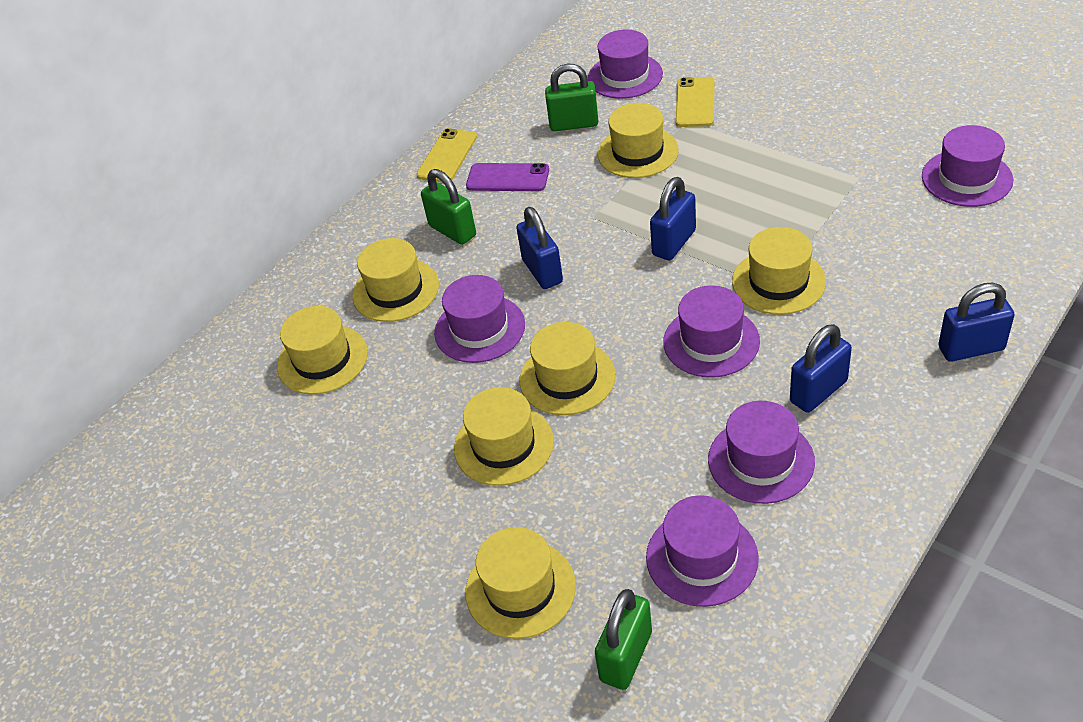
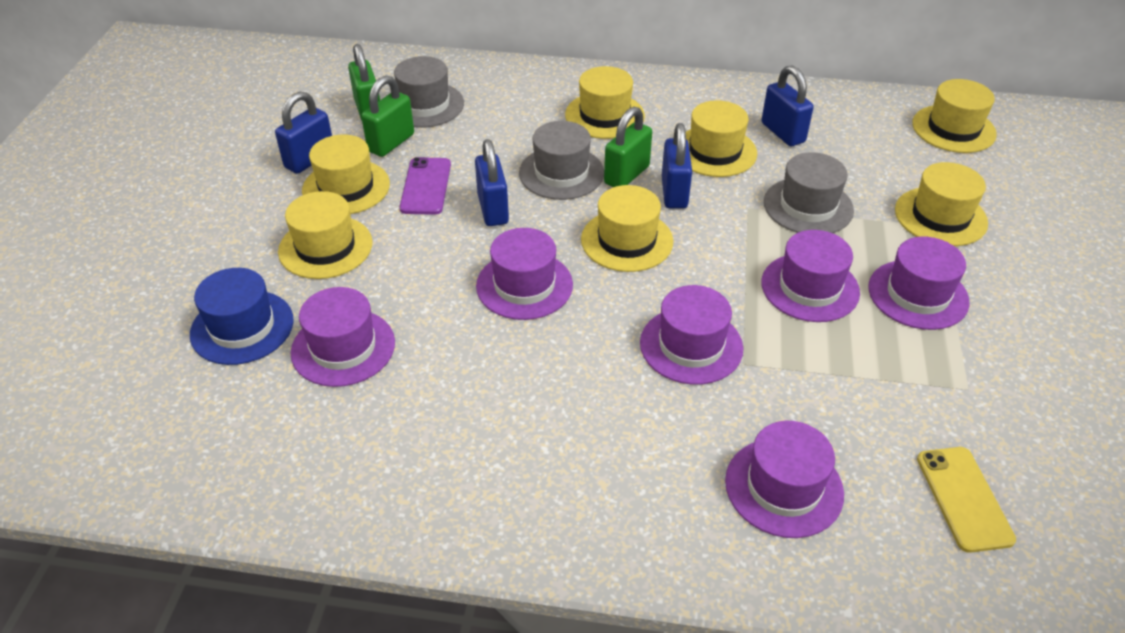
blue hat: none = 0 -> [190,268,294,365] = 1
grey hat: none = 0 -> [394,56,464,128] [519,121,604,200] [764,152,854,233] = 3
yellow phone: [417,128,477,182] [676,77,714,127] = 2 -> [917,447,1016,553] = 1

